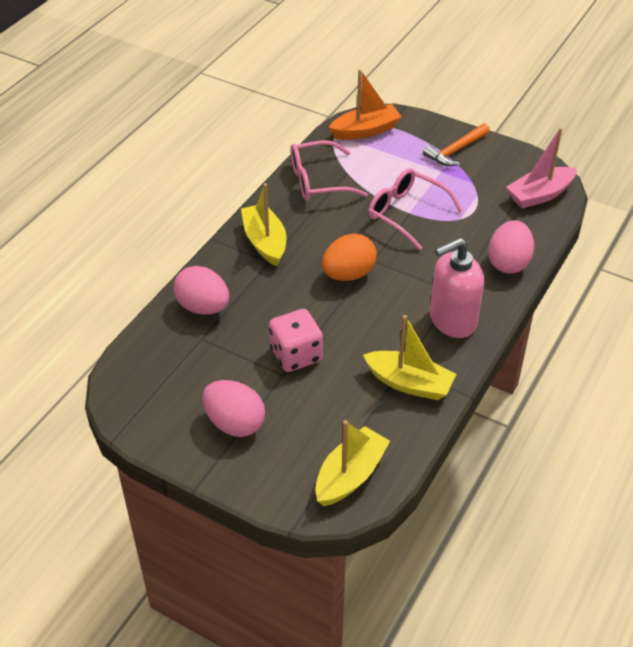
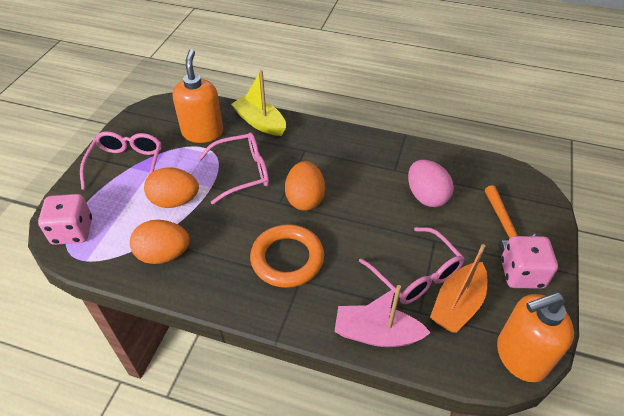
orange egg: [322,234,377,281] = 1 -> [130,220,190,264] [144,167,199,208] [285,161,325,211] = 3
orange ring: none = 0 -> [250,224,324,288] = 1
orange soap dispenser: none = 0 -> [173,49,223,143] [497,292,574,382] = 2
pink dice: [269,309,323,372] = 1 -> [38,194,92,245] [501,236,558,289] = 2
pink egg: [173,266,229,315] [202,380,265,437] [488,220,534,274] = 3 -> [408,160,454,207] = 1
pink glasses: [290,140,368,201] [368,168,463,250] = 2 -> [80,131,161,190] [198,133,269,205] [359,227,465,304] = 3
pink soap dispenser: [430,238,484,338] = 1 -> none = 0
yellow boat: [241,183,286,266] [315,420,390,506] [363,315,456,400] = 3 -> [231,70,286,136] = 1

